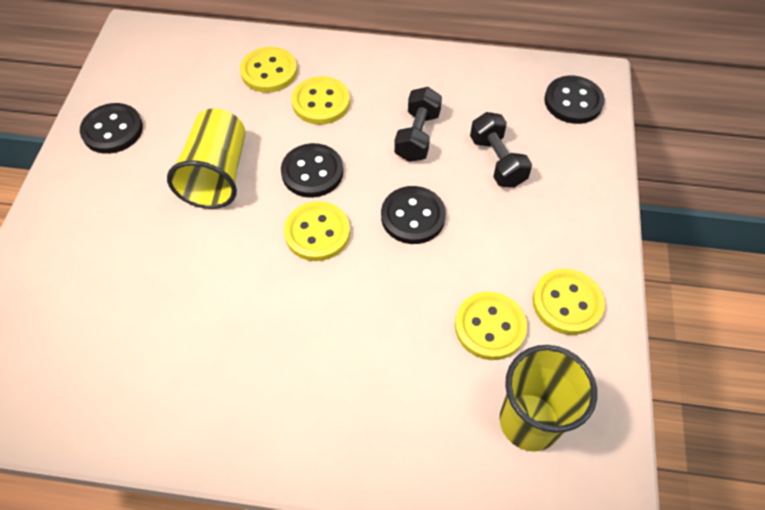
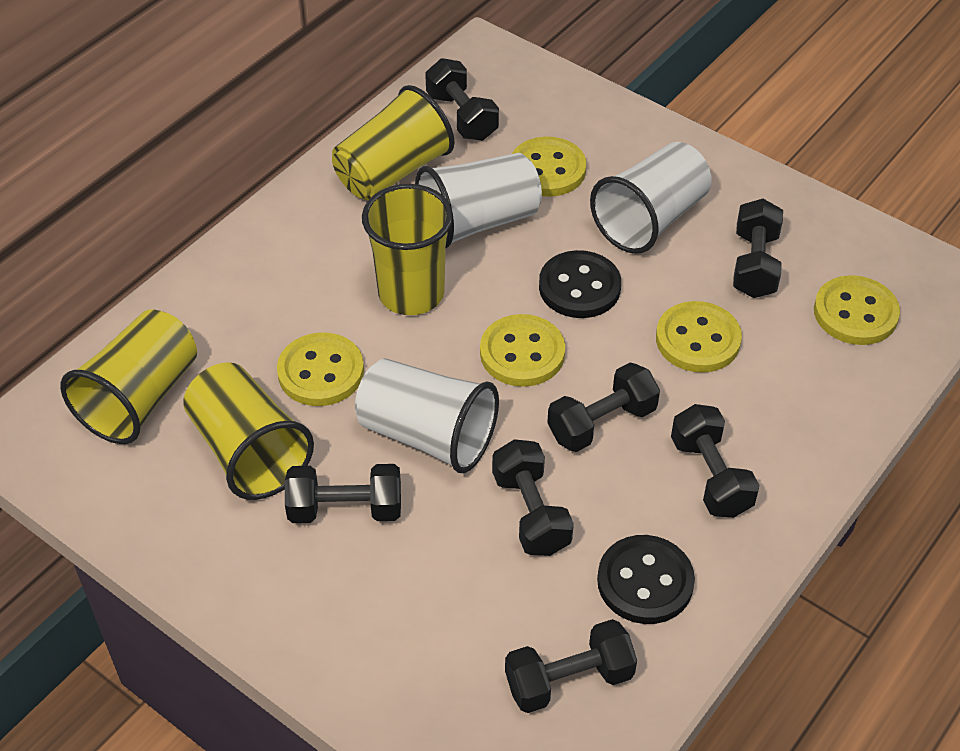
black button: [80,103,143,154] [281,143,343,198] [381,186,446,244] [544,76,605,124] = 4 -> [539,250,621,318] [597,535,695,624] = 2
black dumbbell: [394,87,442,162] [470,112,532,188] = 2 -> [285,464,401,523] [425,58,499,141] [492,439,574,556] [505,619,637,713] [547,363,660,452] [671,404,760,518] [733,199,783,298] = 7
white cup: none = 0 -> [355,358,499,473] [415,153,542,248] [590,142,712,254] = 3
yellow cup: [167,108,246,209] [500,345,597,452] = 2 -> [60,309,197,444] [183,362,314,500] [332,85,454,200] [362,184,453,315] = 4

